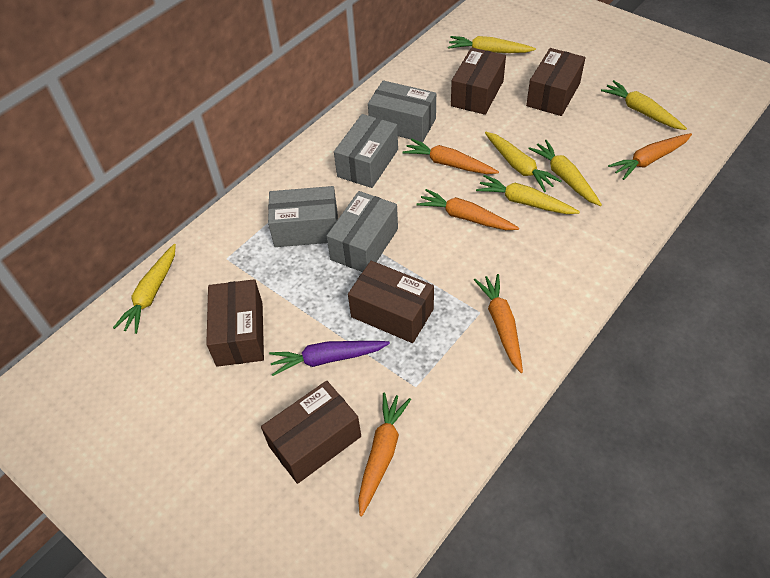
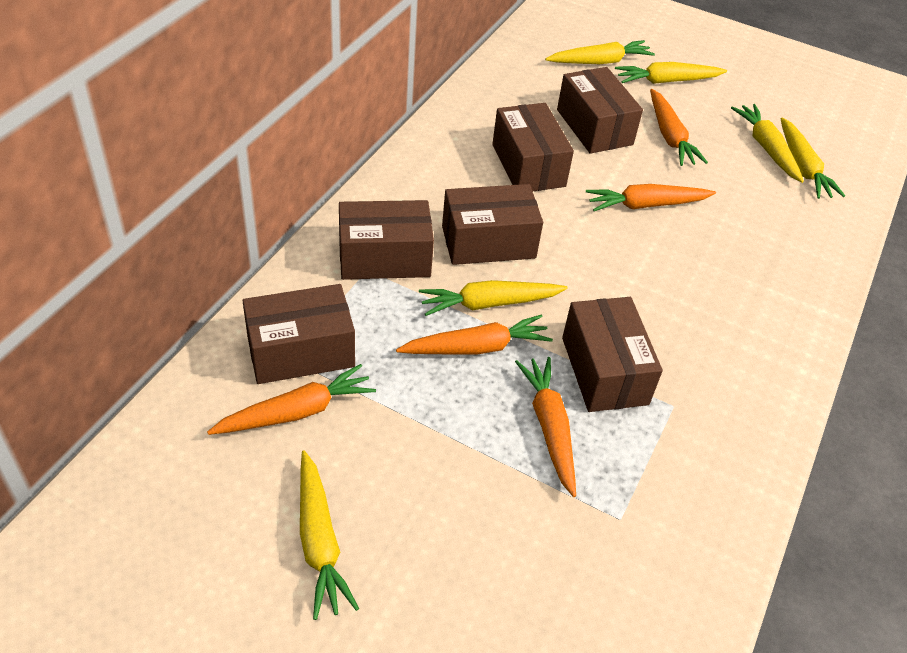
brown box: [206,279,264,367] [261,381,361,484] [348,261,434,343] [451,47,506,115] [526,48,585,116] = 5 -> [242,284,355,384] [339,200,434,280] [442,184,543,265] [492,103,574,191] [557,67,643,154] [562,297,663,412] = 6
grey box: [268,186,338,247] [327,191,398,272] [334,114,398,188] [368,80,436,142] = 4 -> none = 0
purple carrot: [269,341,390,376] = 1 -> none = 0

